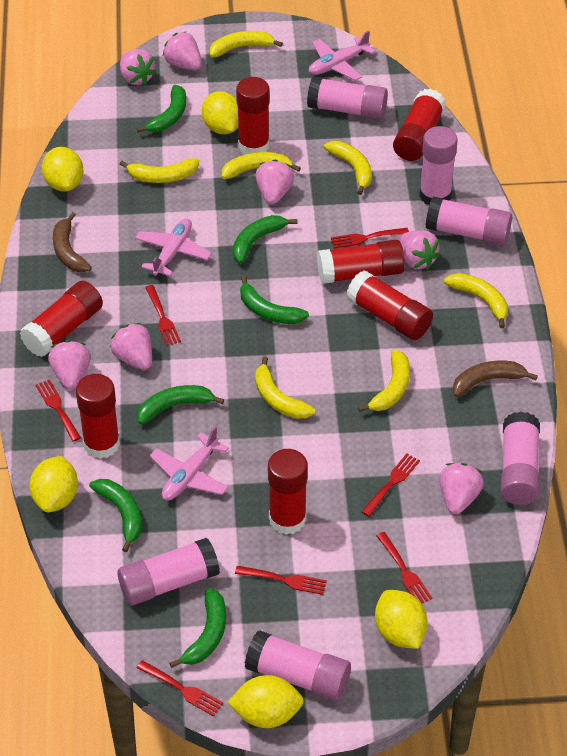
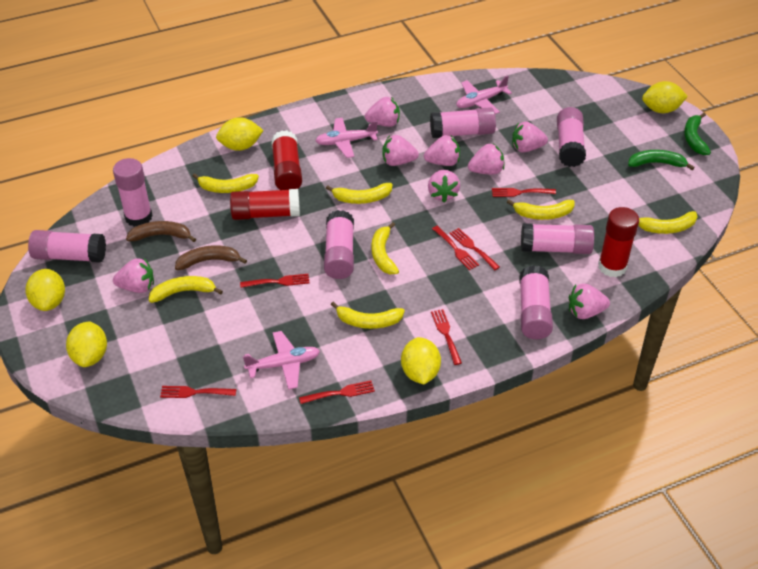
green banana: [89,479,142,552] [137,85,186,133] [137,385,224,424] [169,588,226,668] [233,215,297,263] [240,276,309,324] = 6 -> [628,150,695,170] [684,113,711,155] = 2
pink glue stick: [118,538,220,606] [245,630,351,701] [307,77,388,119] [419,126,458,205] [426,196,512,245] [501,412,540,505] = 6 -> [28,230,106,263] [113,158,153,227] [324,210,354,279] [430,107,496,138] [519,265,553,339] [521,223,594,254] [557,107,586,167] = 7
pink strawberry: [48,340,91,389] [110,323,152,370] [120,49,157,85] [162,31,202,70] [255,159,294,204] [399,230,441,269] [439,463,484,514] = 7 -> [113,258,154,293] [365,97,400,127] [382,135,419,166] [424,135,460,166] [428,170,460,202] [468,144,504,175] [512,122,548,153] [569,284,610,319] = 8
red glue stick: [20,281,103,357] [76,374,120,459] [236,77,270,154] [268,449,308,535] [317,240,405,284] [346,270,433,340] [393,89,446,161] = 7 -> [230,189,300,220] [271,130,302,190] [598,207,639,277] = 3

